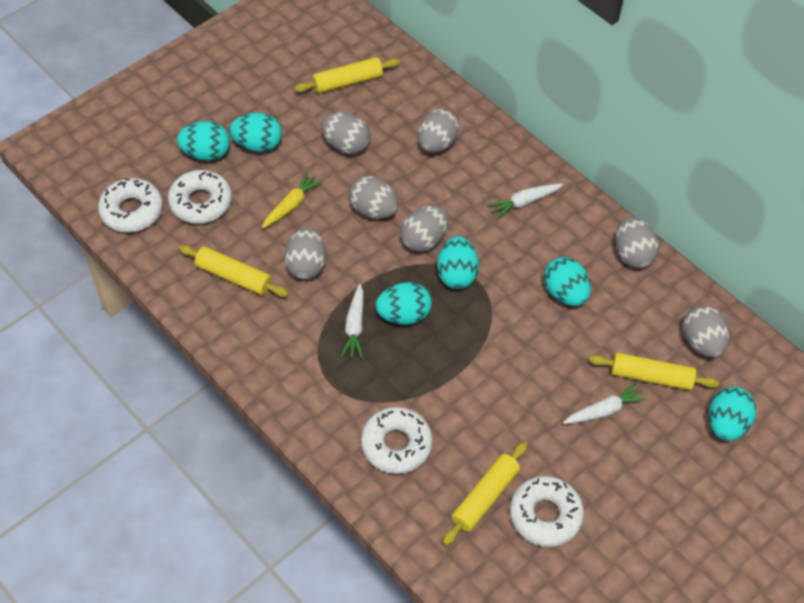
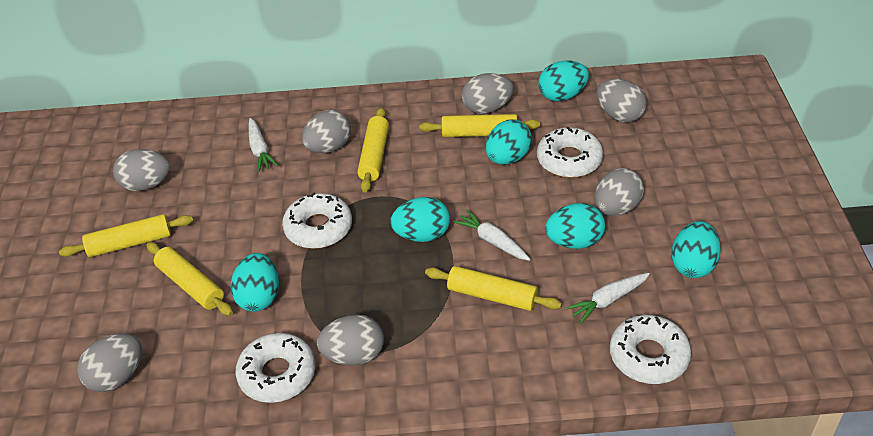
yellow carrot: [262,172,323,228] = 1 -> none = 0
yellow rolling pin: [179,245,289,297] [294,57,400,93] [443,441,528,546] [589,352,719,390] = 4 -> [59,214,193,257] [146,242,233,316] [357,107,389,193] [419,114,540,137] [425,266,562,311] = 5

